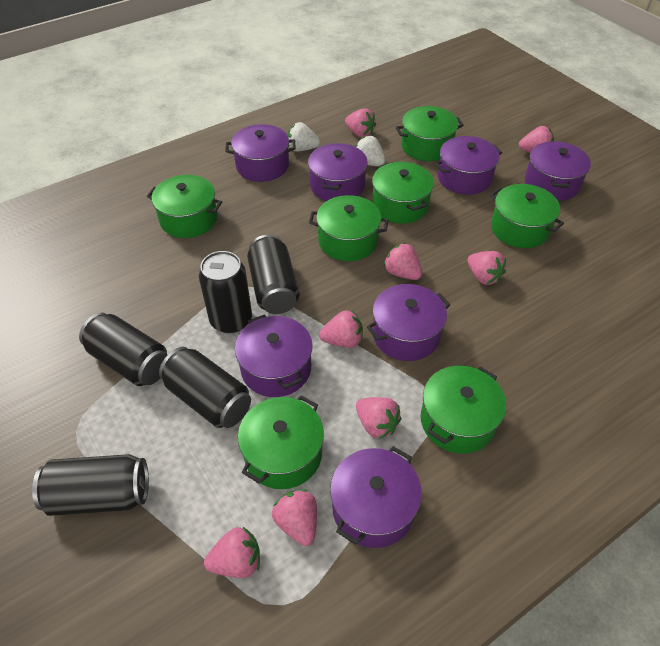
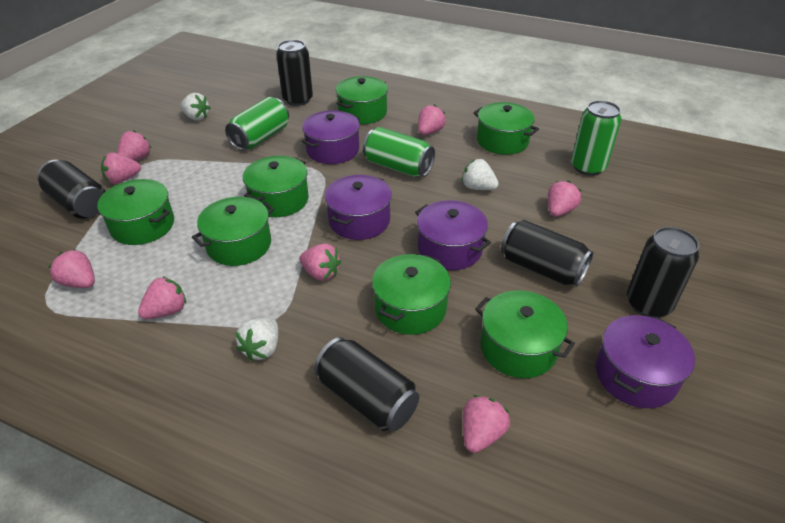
green can: none = 0 -> [225,97,289,150] [363,127,435,177] [571,100,622,176] = 3
purple pot: [225,124,296,182] [235,314,313,397] [308,143,368,201] [330,446,422,548] [367,284,450,361] [435,136,502,195] [525,141,591,201] = 7 -> [301,110,360,164] [325,175,392,240] [415,200,491,270] [596,315,695,408] = 4
white strawberry: [287,122,320,151] [355,136,385,166] = 2 -> [180,93,210,121] [236,318,278,361] [462,159,499,190] = 3

